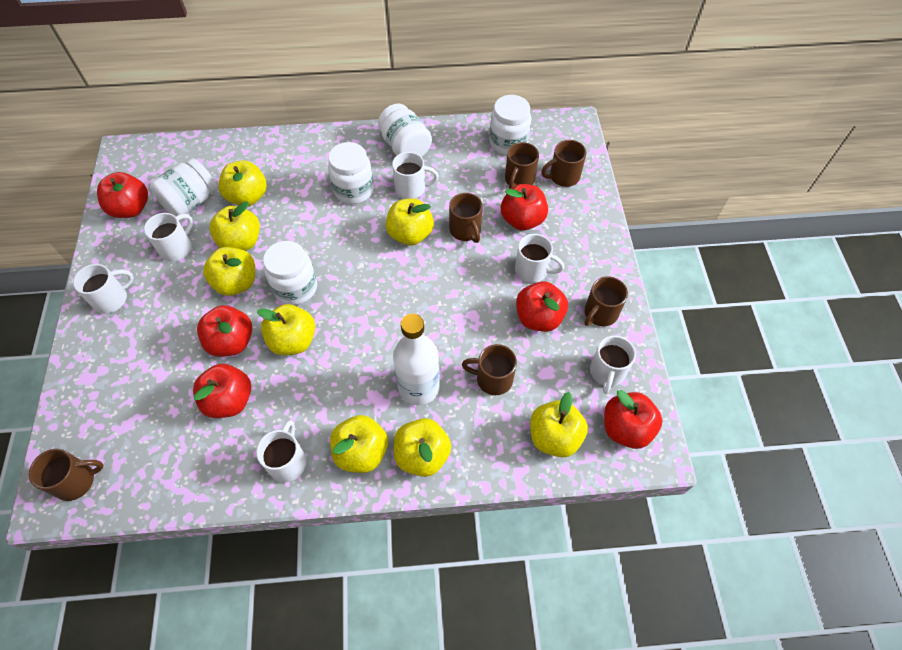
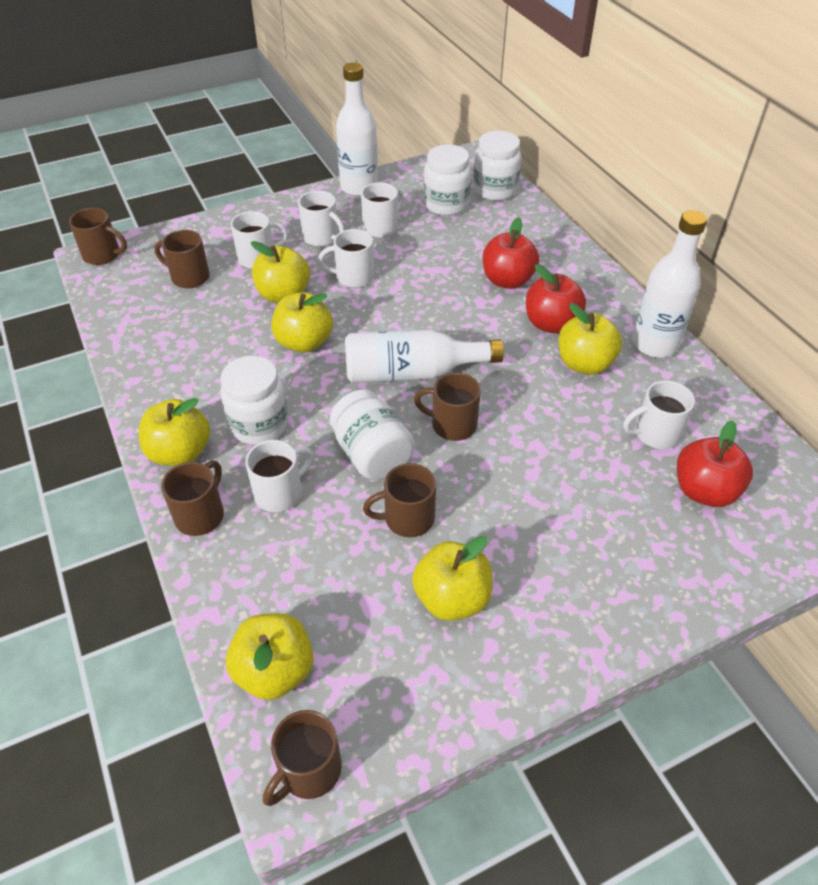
red apple: [97,172,148,218] [193,364,251,418] [197,305,252,357] [501,184,548,231] [516,281,568,332] [604,390,662,449] = 6 -> [483,217,539,289] [526,264,586,333] [677,420,753,507] = 3
white bottle: [393,314,440,405] = 1 -> [336,63,378,196] [345,330,504,383] [632,210,707,358] = 3
white jar: [150,158,217,217] [263,241,317,305] [328,142,374,204] [378,103,432,157] [489,95,531,155] = 5 -> [220,356,288,445] [330,390,415,480] [423,144,471,216] [473,131,521,201] = 4
yellow apple: [203,247,255,296] [210,201,260,251] [219,160,267,206] [257,304,315,355] [330,415,388,473] [386,198,434,245] [394,418,451,477] [530,392,588,458] = 8 -> [139,398,210,466] [226,613,313,700] [251,241,310,303] [271,292,333,353] [412,536,492,621] [558,303,622,375] = 6

